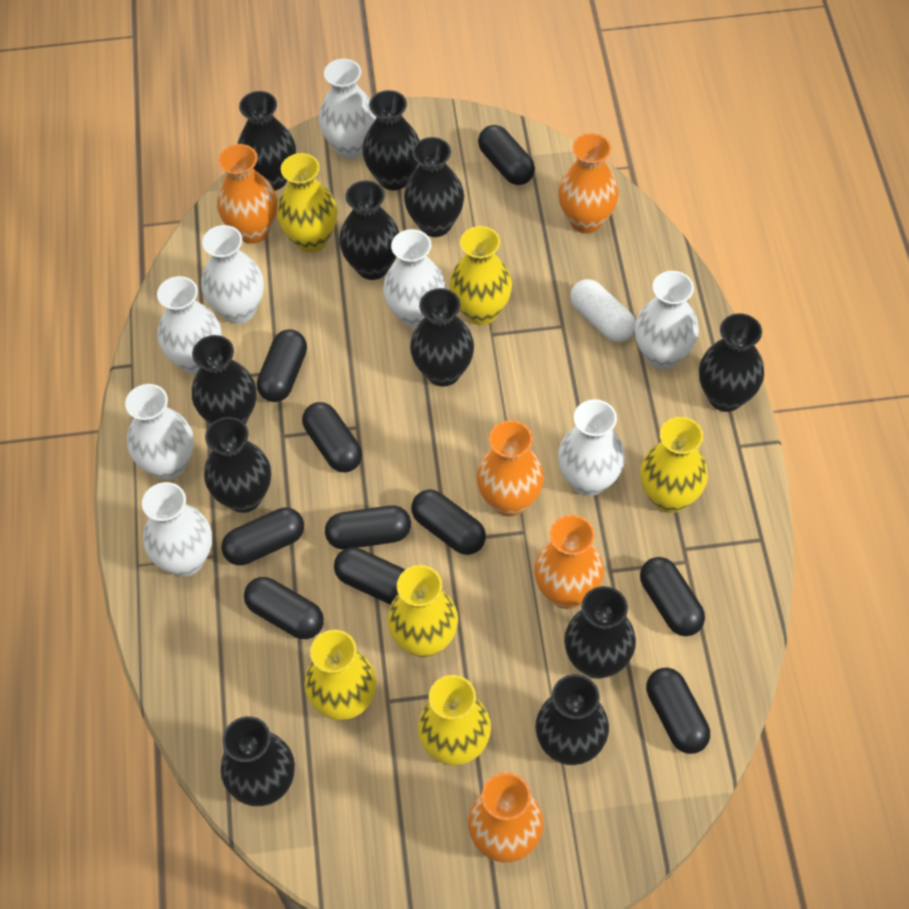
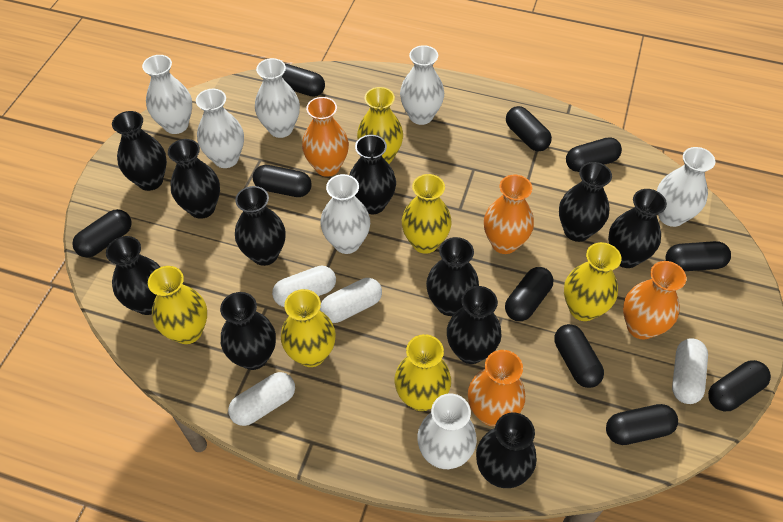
orange vase: [217,144,278,244] [468,772,544,863] [477,420,544,516] [534,515,604,609] [558,133,619,234] = 5 -> [302,97,349,177] [468,350,525,426] [484,174,534,254] [623,261,686,339] = 4
white capsule: [570,279,636,342] = 1 -> [228,372,295,426] [272,266,336,307] [320,278,382,323] [672,338,708,404] = 4
white vase: [125,384,194,480] [142,482,212,577] [157,276,222,374] [201,225,264,324] [319,59,377,159] [383,229,446,328] [558,399,625,496] [634,271,699,370] = 8 -> [142,55,192,134] [196,89,244,168] [255,58,300,138] [320,174,370,254] [400,45,444,125] [417,393,477,469] [657,147,715,227] = 7

